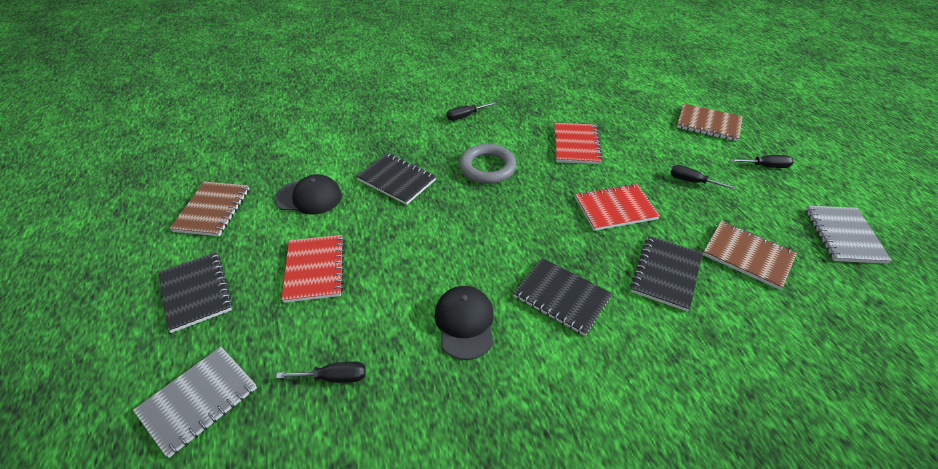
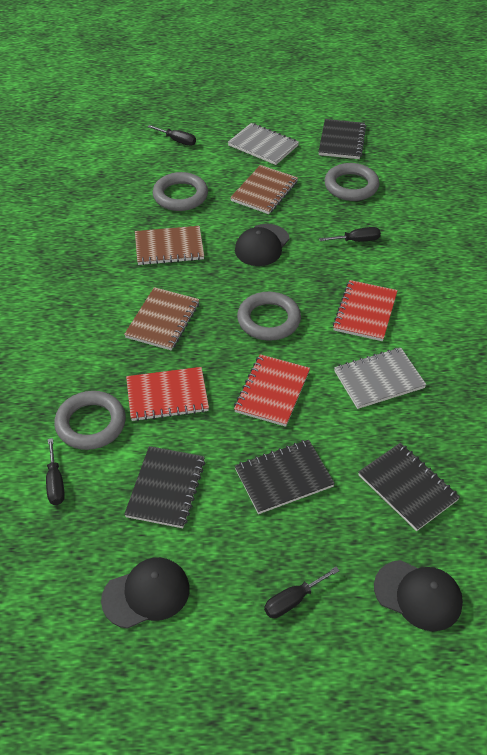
black cap: [275,174,342,215] [435,286,494,360] = 2 -> [101,557,190,629] [235,224,290,266] [374,560,463,631] = 3
grey ring: [459,144,516,184] = 1 -> [54,391,126,450] [153,172,208,211] [237,292,301,341] [324,163,379,201] = 4

